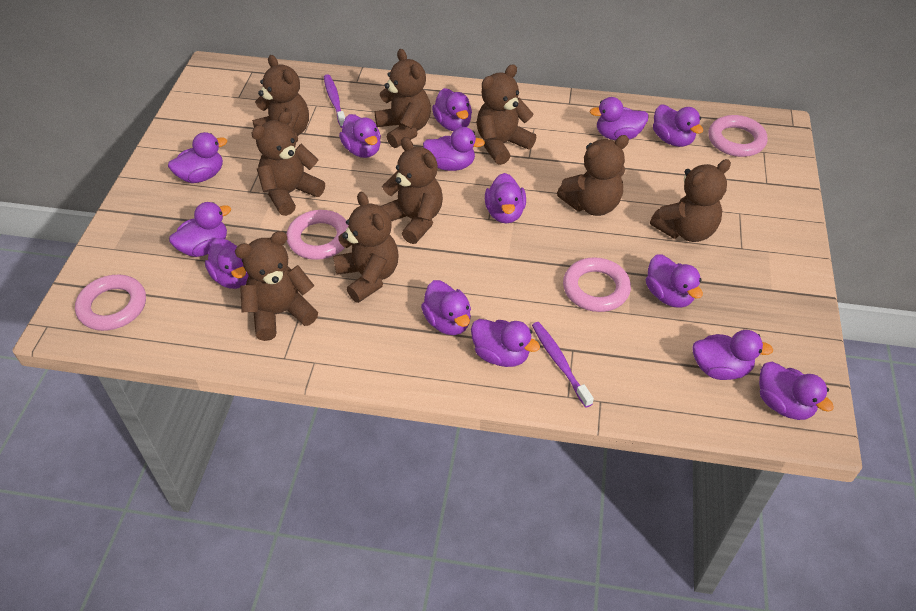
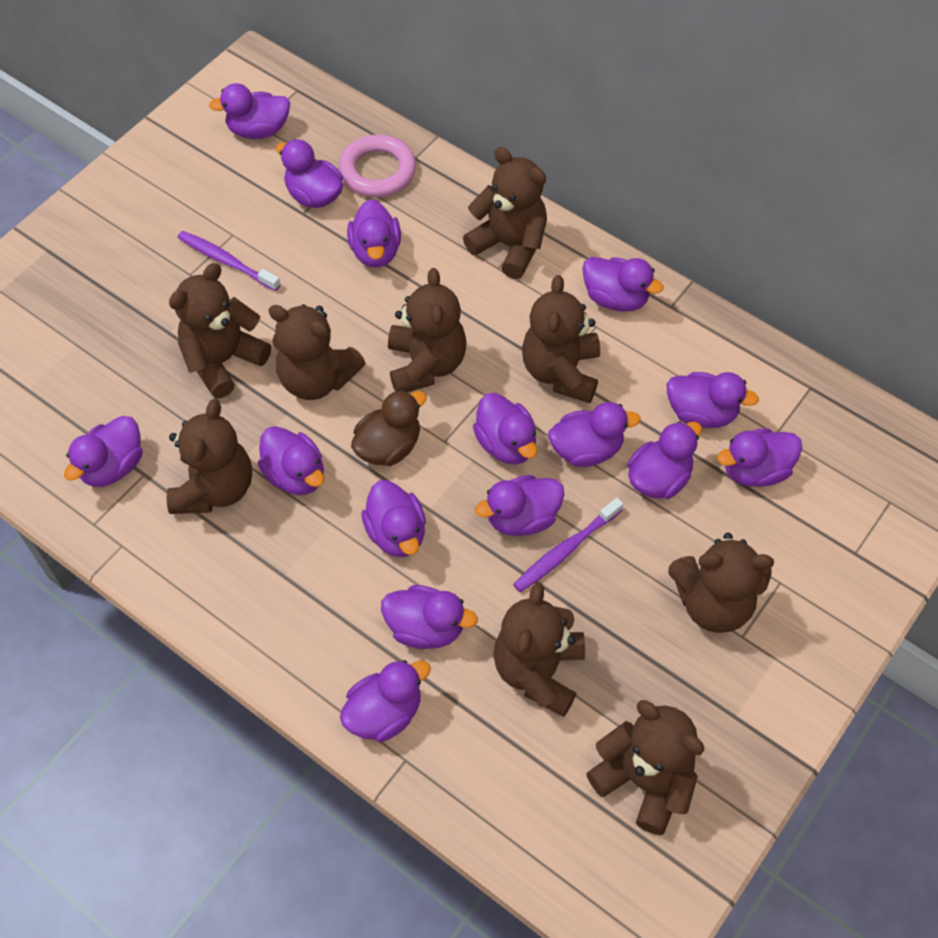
brown duck: none = 0 -> [351,390,427,466] = 1
pink ring: [75,275,146,331] [287,210,348,260] [563,257,631,312] [709,115,767,157] = 4 -> [339,134,416,197] = 1
purple duck: [168,132,227,183] [169,202,231,257] [205,238,249,289] [339,114,381,158] [421,280,471,335] [423,127,485,171] [432,88,472,131] [471,319,540,367] [485,173,526,223] [590,97,649,140] [646,254,703,308] [653,105,703,147] [692,330,773,380] [759,362,834,420] = 14 -> [64,416,143,487] [209,83,290,139] [258,426,324,495] [275,139,343,208] [340,660,431,742] [347,199,401,268] [361,480,426,557] [381,585,478,649] [473,393,538,465] [475,475,565,536] [548,402,641,467] [582,257,664,312] [627,421,702,499] [667,372,759,428] [717,428,802,487] = 15

